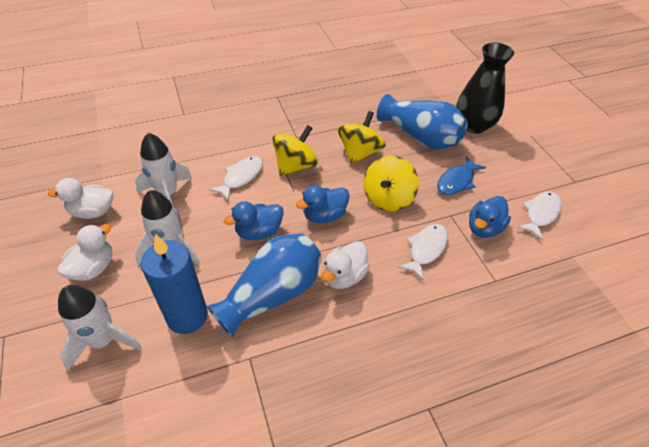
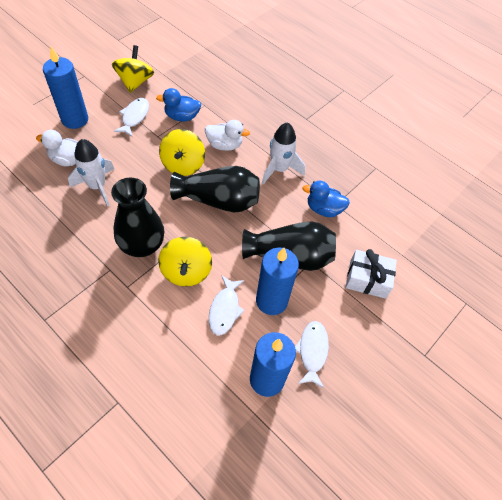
black vase: [456,43,514,134] = 1 -> [111,178,164,257] [170,166,260,213] [242,221,336,271] = 3
blue candle: [141,234,208,334] = 1 -> [43,47,88,129] [250,332,296,397] [256,248,299,315] = 3
blue duck: [224,201,284,240] [296,186,350,223] [469,196,511,238] = 3 -> [156,88,201,121] [302,181,350,217] = 2
blue fish: [437,156,486,195] = 1 -> none = 0
blue vase: [207,233,322,338] [377,94,468,150] = 2 -> none = 0
white duck: [48,178,113,219] [57,224,112,281] [322,241,369,289] = 3 -> [36,130,78,166] [205,120,250,151] = 2
white gift: none = 0 -> [346,249,397,299] = 1
white rocket: [58,285,142,370] [135,133,192,205] [135,190,200,265] = 3 -> [68,139,114,206] [262,122,305,184] = 2

